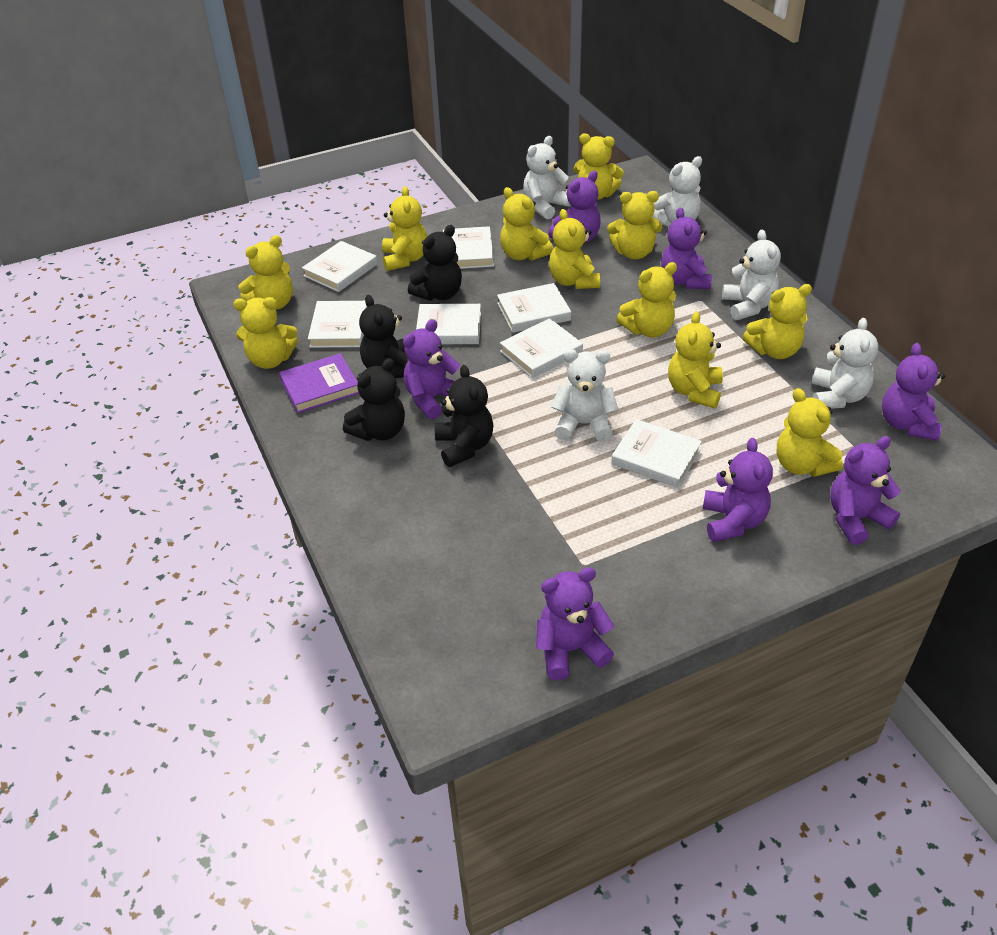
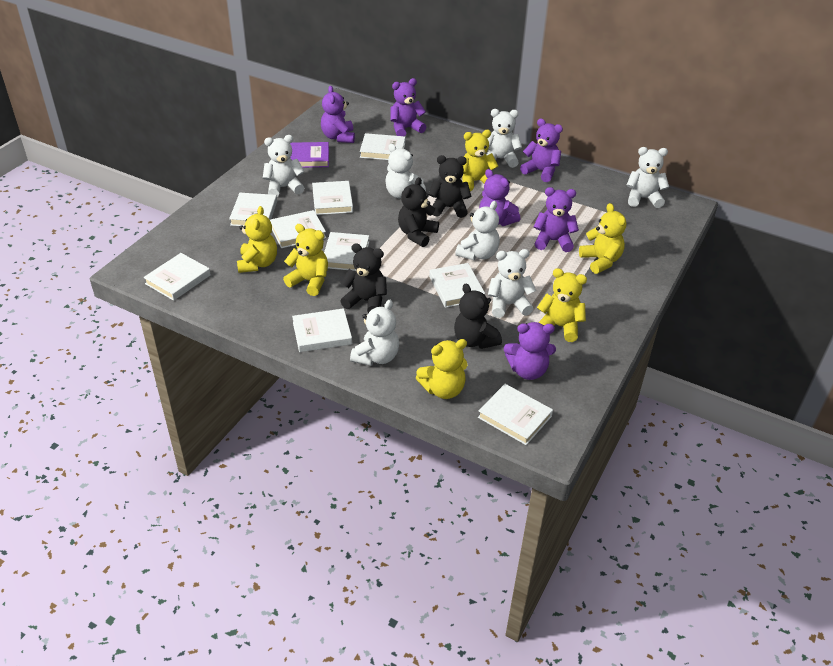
purple teddy bear: [403,319,460,419] [536,567,614,680] [548,171,601,243] [661,207,712,289] [703,438,773,542] [830,436,901,545] [882,343,945,441] = 7 -> [321,86,355,143] [390,78,426,136] [479,169,520,226] [504,322,556,380] [520,119,563,182] [534,187,579,252] = 6
white book: [302,241,377,292] [308,301,367,348] [416,304,481,344] [443,226,494,269] [497,283,571,333] [500,318,583,378] [611,419,702,488] = 7 -> [143,253,211,301] [229,193,277,226] [270,210,326,248] [292,308,352,352] [312,181,353,215] [324,232,369,271] [360,133,405,160] [429,263,485,308] [478,384,553,445] = 9
white teddy bear: [523,136,570,219] [551,349,618,442] [652,156,702,227] [722,230,781,320] [812,318,878,409] = 5 -> [263,135,305,197] [350,300,399,366] [385,144,426,199] [455,201,500,260] [487,109,522,168] [488,249,536,318] [626,147,669,208] = 7
yellow teddy bear: [233,297,298,369] [238,235,293,310] [382,186,427,271] [500,187,553,261] [549,209,600,289] [573,133,624,200] [607,191,662,259] [616,262,677,337] [668,311,723,409] [742,284,812,359] [777,388,843,477] = 11 -> [237,206,277,273] [283,224,328,296] [416,339,467,399] [462,130,498,191] [537,268,587,342] [579,203,626,274] = 6

